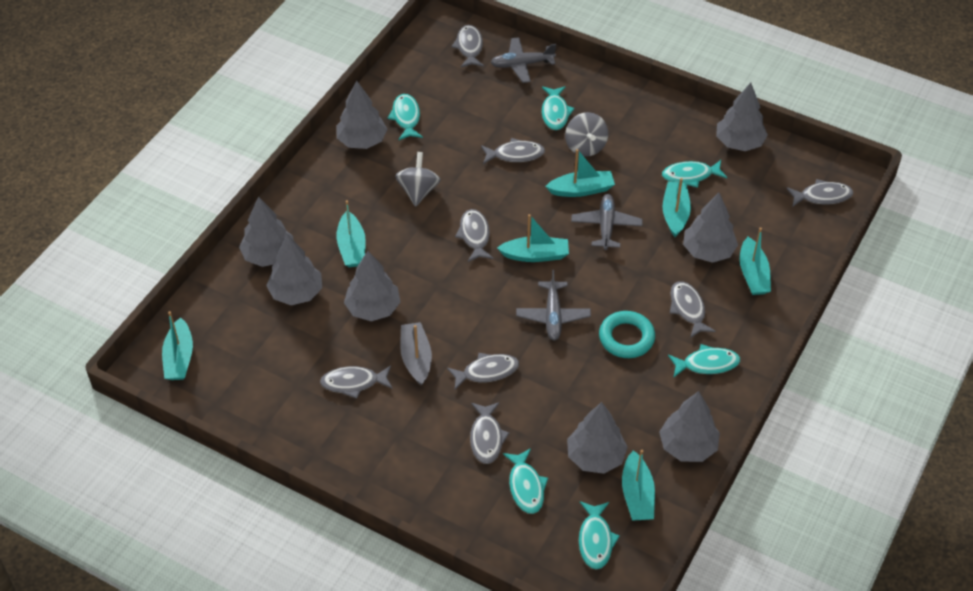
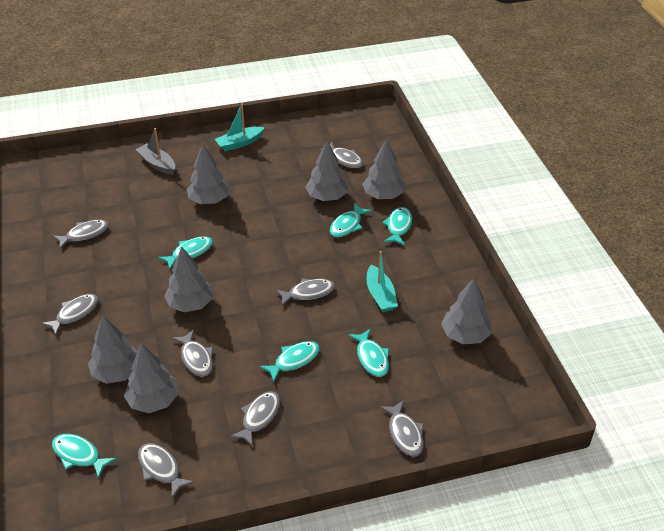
grey plane: [490,37,556,83] [516,270,591,340] [571,194,642,250] = 3 -> none = 0
grey spinning top: [395,152,440,207] [565,112,608,157] = 2 -> none = 0
grey tree: [239,196,293,267] [266,235,322,305] [336,80,387,149] [344,251,401,321] [567,402,628,474] [659,391,720,462] [683,193,738,263] [716,83,768,151] = 8 -> [88,315,138,384] [124,343,179,413] [164,247,213,313] [187,144,230,204] [305,141,348,201] [362,139,405,199] [441,278,492,344] = 7
turquoise boat: [162,311,193,380] [337,200,366,267] [497,214,569,262] [545,149,615,197] [622,450,655,520] [663,178,691,237] [740,227,771,295] = 7 -> [215,104,265,151] [367,251,398,312] = 2
turquoise ring: [599,311,655,358] = 1 -> none = 0

